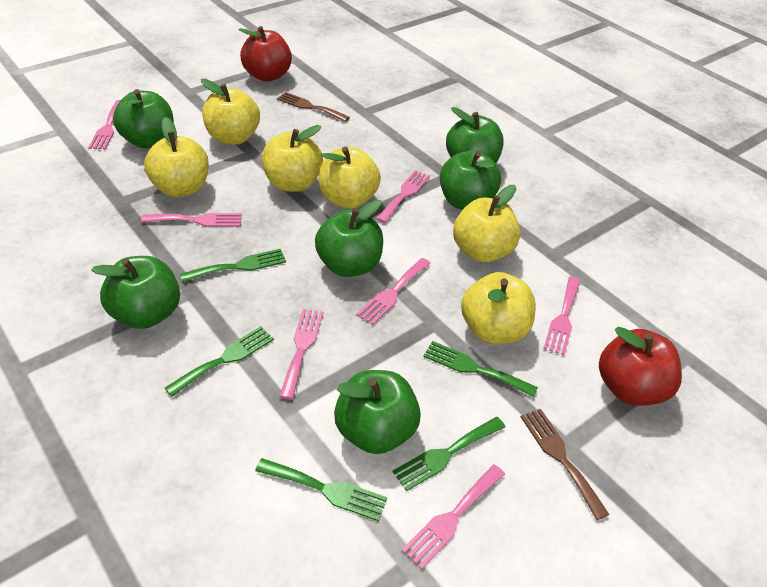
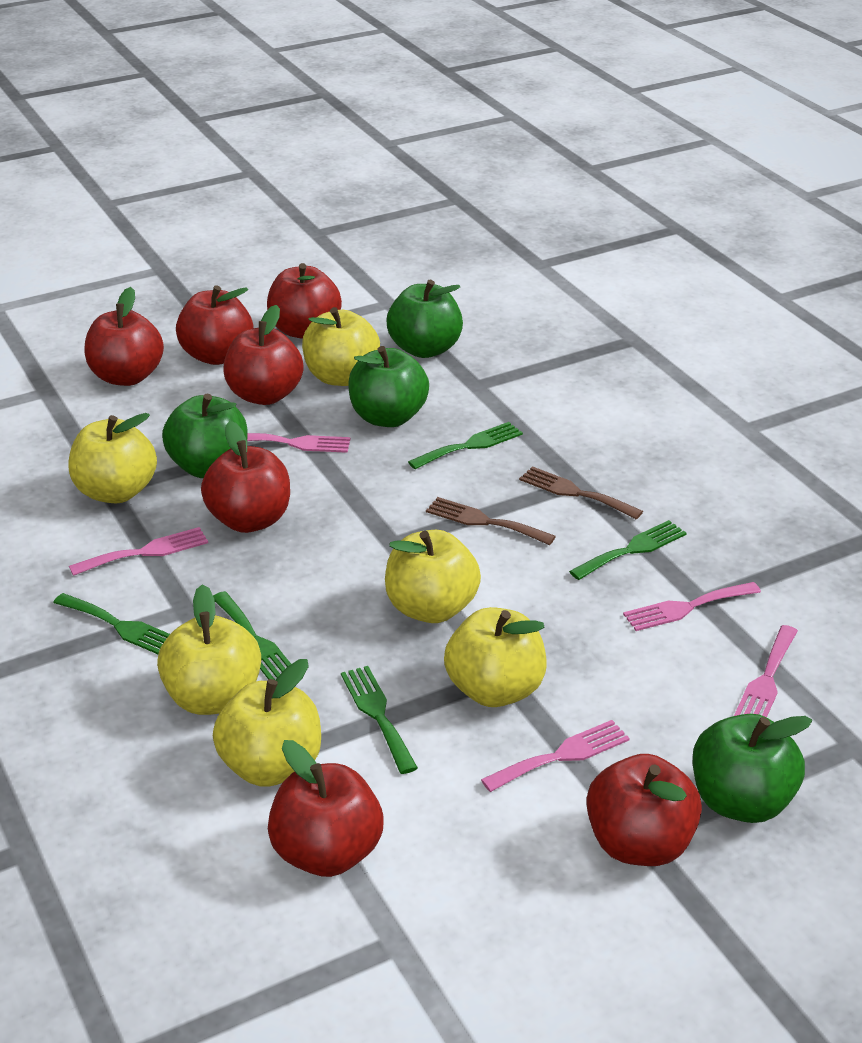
green apple: [91,256,180,329] [113,89,174,149] [315,200,383,277] [334,370,421,454] [440,150,501,210] [446,107,504,164] = 6 -> [162,394,248,478] [348,346,429,427] [387,279,463,358] [693,714,812,823] = 4
pink fork: [88,100,121,150] [141,213,242,227] [279,309,323,399] [356,258,431,325] [376,170,430,223] [401,464,505,570] [543,277,581,355] = 7 -> [69,527,208,576] [247,433,350,453] [481,720,630,792] [623,582,761,631] [734,625,798,717] = 5
red apple: [239,26,292,82] [599,327,682,406] = 2 -> [84,287,164,386] [176,285,253,365] [201,421,290,533] [224,305,303,405] [267,263,342,339] [268,740,383,877] [586,754,702,866] = 7

